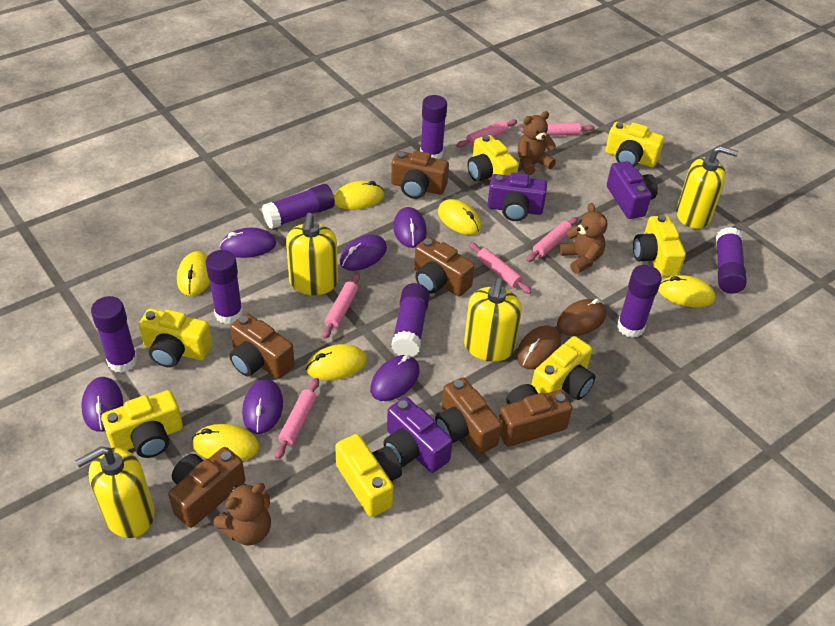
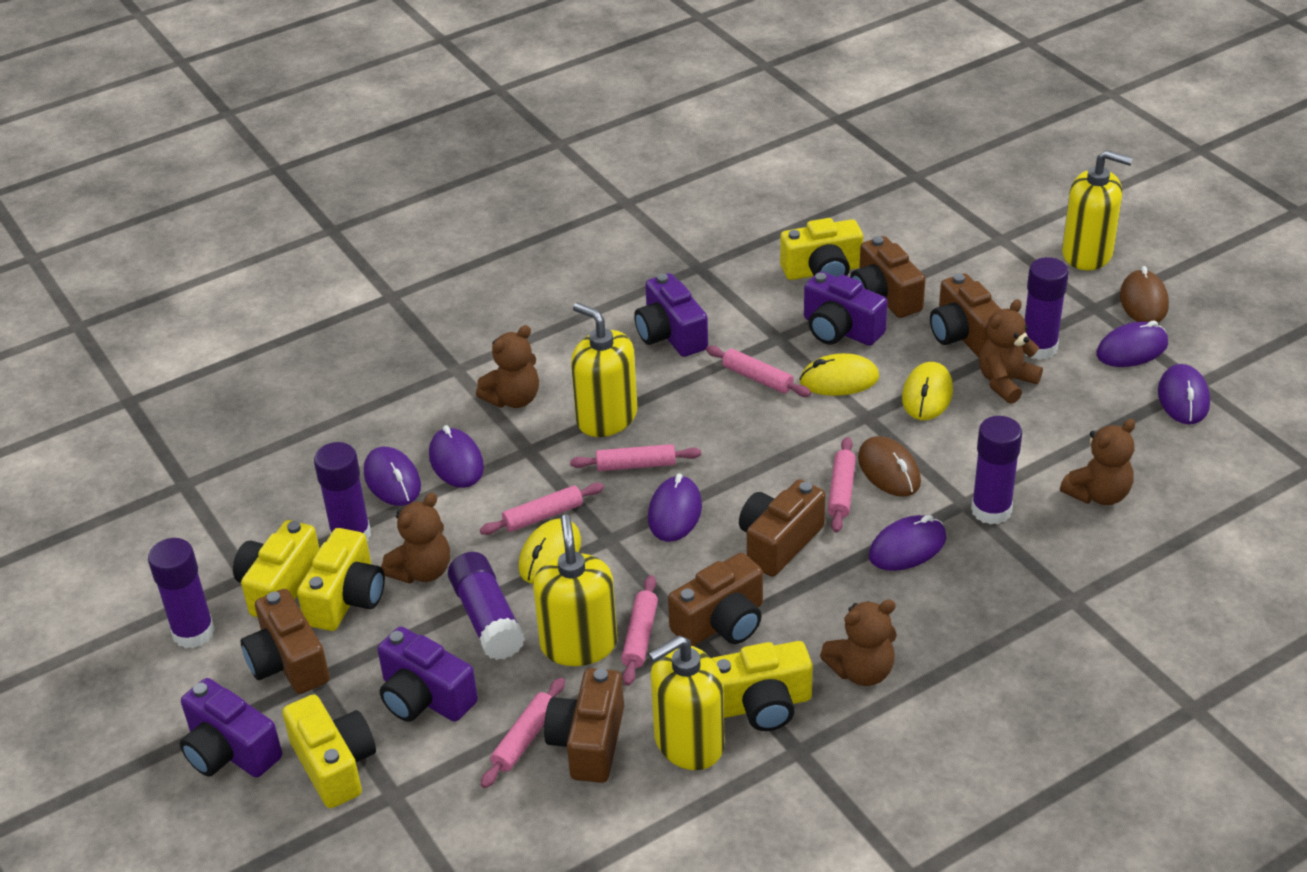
brown teddy bear: [213,483,271,545] [518,111,556,175] [559,203,607,274] = 3 -> [381,493,450,584] [476,325,539,408] [820,600,897,686] [979,299,1043,404] [1060,419,1135,505] = 5
purple camera: [383,397,453,473] [487,172,547,221] [607,161,658,219] = 3 -> [180,678,282,778] [377,626,478,722] [634,273,708,357] [804,271,888,346] = 4
purple glue stick: [91,296,138,373] [206,250,243,324] [262,184,335,229] [391,283,430,357] [420,95,447,159] [617,265,662,338] [716,227,747,293] = 7 -> [148,538,215,649] [314,442,371,541] [448,552,525,660] [971,416,1022,525] [1023,257,1069,360] = 5
yellow camera: [101,390,183,458] [139,309,212,368] [335,434,402,517] [467,135,519,182] [531,336,595,400] [605,122,664,167] [633,215,686,277] = 7 -> [233,520,320,618] [282,694,376,808] [297,528,385,631] [712,641,813,731] [780,218,863,280] = 5
yellow mouse: [177,251,210,296] [192,424,259,461] [306,344,367,381] [334,181,384,210] [438,199,481,235] [658,275,715,307] = 6 -> [518,518,581,584] [800,353,879,396] [902,362,953,420] = 3

